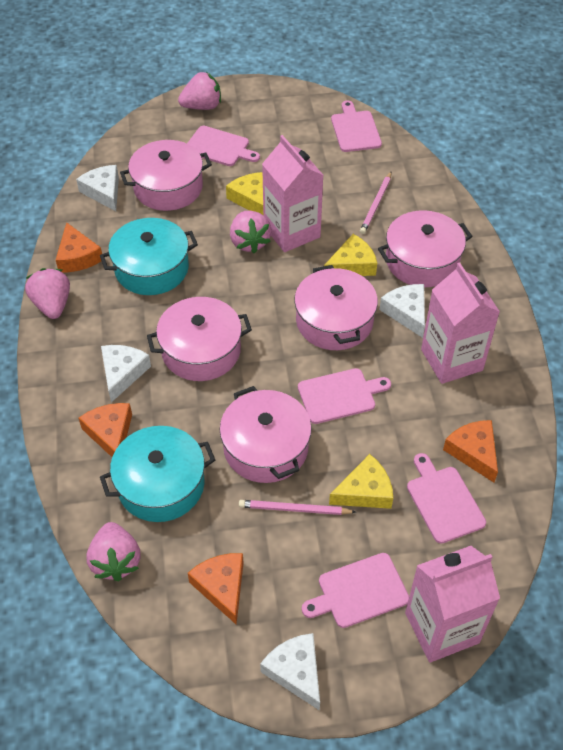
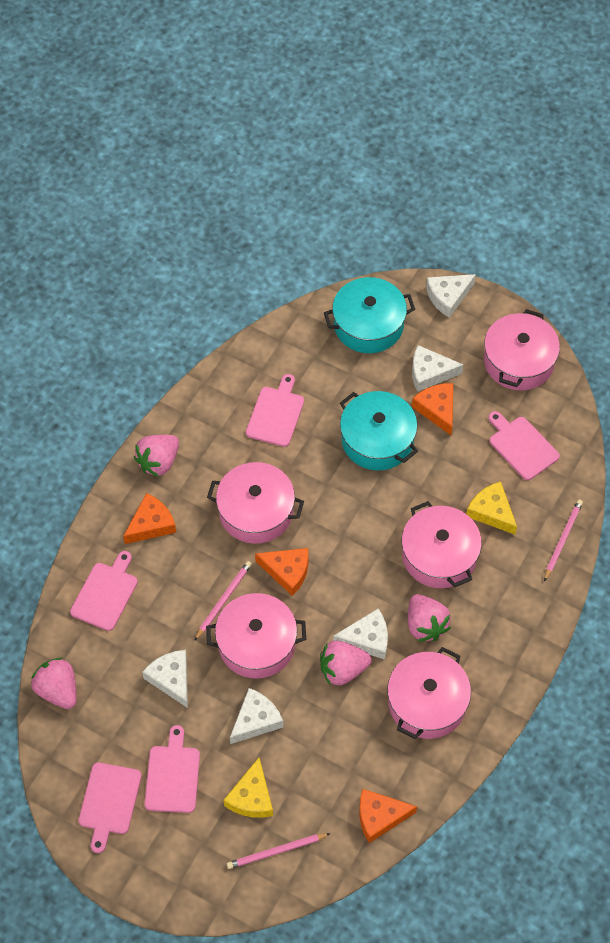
pink carton: [262,135,323,252] [405,546,500,663] [421,262,500,384] = 3 -> none = 0
pink pencil: [239,500,356,515] [360,172,391,234] = 2 -> [194,561,252,641] [227,833,331,869] [544,500,583,581] = 3
white cheese: [76,165,119,211] [101,345,151,403] [260,633,320,711] [379,284,425,338] = 4 -> [142,650,188,708] [230,688,283,744] [333,608,388,660] [412,345,463,392] [426,274,476,318] = 5
yellow cheese: [226,172,263,215] [324,234,377,276] [329,454,393,509] = 3 -> [224,758,273,818] [466,482,517,535] = 2

